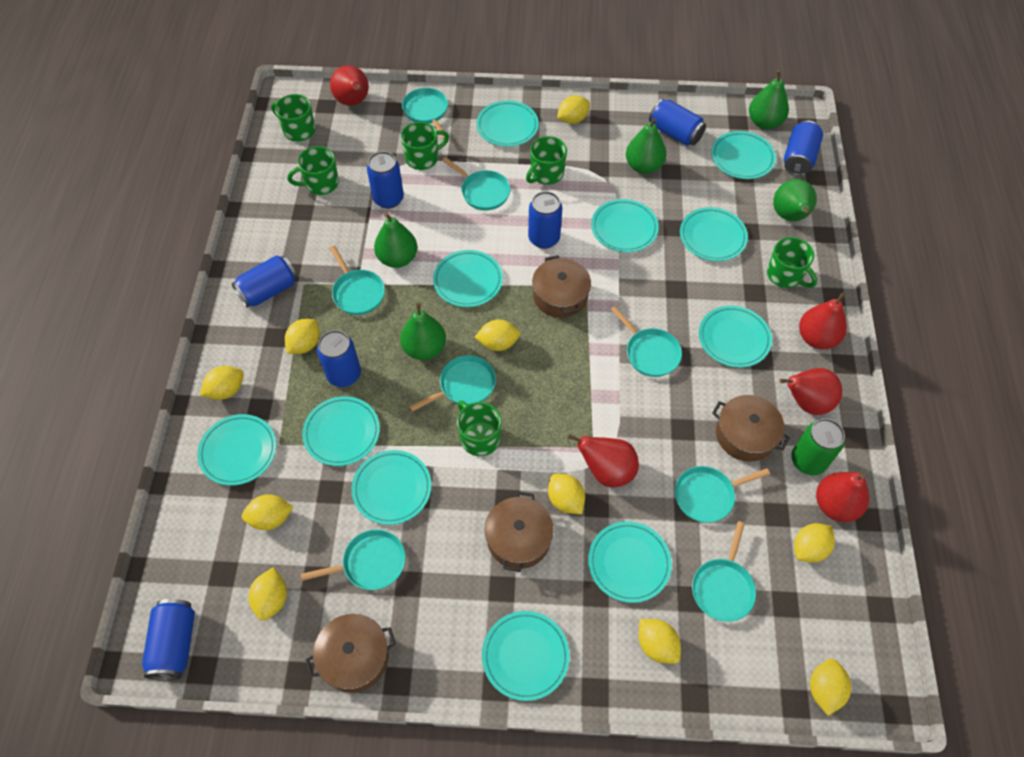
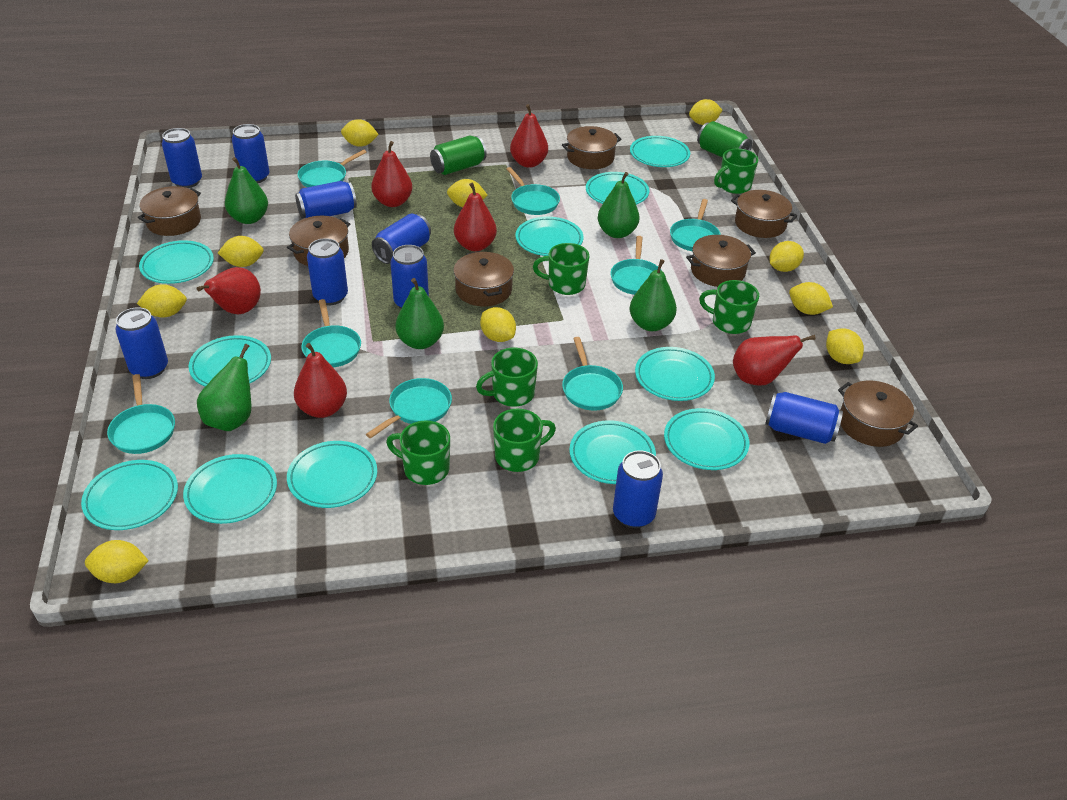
blue can: [142,599,195,680] [231,255,298,308] [317,330,361,387] [367,151,404,209] [528,191,562,249] [649,99,706,146] [784,121,823,176] = 7 -> [115,307,168,379] [162,128,202,188] [232,124,269,183] [295,181,357,219] [307,238,348,305] [372,214,431,264] [390,245,429,309] [613,451,663,528] [765,392,843,444] = 9
brown pot: [306,614,396,693] [485,491,554,572] [532,255,591,318] [712,395,790,462] = 4 -> [138,186,201,236] [287,216,350,266] [454,251,514,306] [562,126,622,169] [686,235,756,287] [731,190,797,238] [838,381,918,447] = 7
green can: [791,418,845,475] = 1 -> [430,136,487,175] [697,121,752,157] = 2
red pear: [330,65,369,106] [567,434,639,487] [780,368,842,415] [799,292,847,349] [816,472,869,522] = 5 -> [197,267,261,314] [294,343,347,418] [371,141,413,207] [454,183,497,251] [510,104,548,168] [733,335,816,386] = 6

